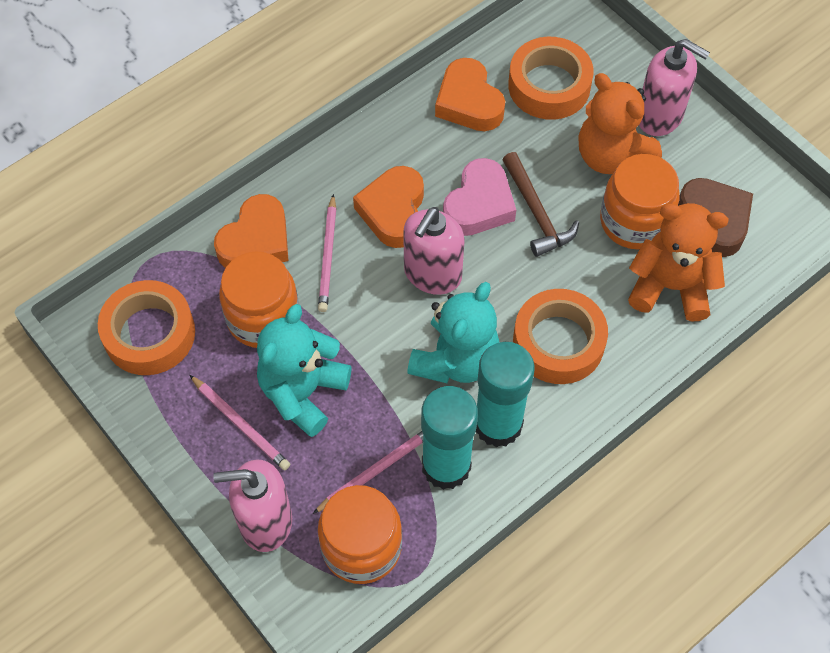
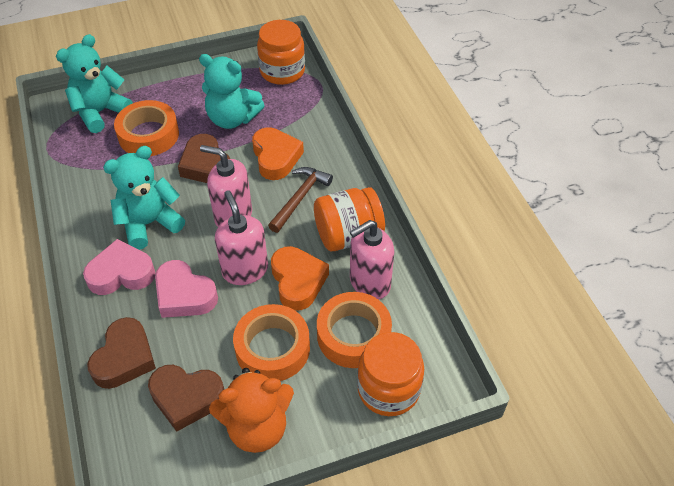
brown heart: [678,178,753,257] = 1 -> [87,317,156,389] [148,365,224,432] [178,134,230,183] = 3
orange heart: [214,194,289,268] [353,166,424,248] [435,58,505,131] = 3 -> [252,127,304,180] [271,246,329,311] = 2
orange teddy bear: [578,73,662,174] [628,203,729,322] = 2 -> [209,368,294,453] = 1
pink heart: [443,158,516,236] = 1 -> [83,239,156,295] [155,260,218,318] = 2
pink pencil: [190,375,290,471] [313,431,423,514] [318,194,336,312] = 3 -> none = 0
turquoise glue stick: [421,386,478,490] [476,342,535,447] = 2 -> none = 0
turquoise teddy bear: [257,304,352,437] [407,282,499,383] = 2 -> [56,34,133,133] [103,146,185,250] [199,54,265,129] = 3

